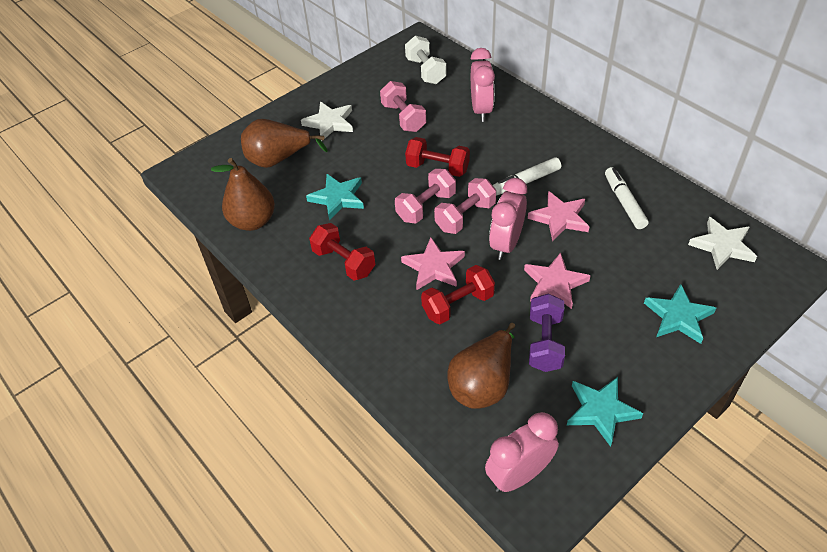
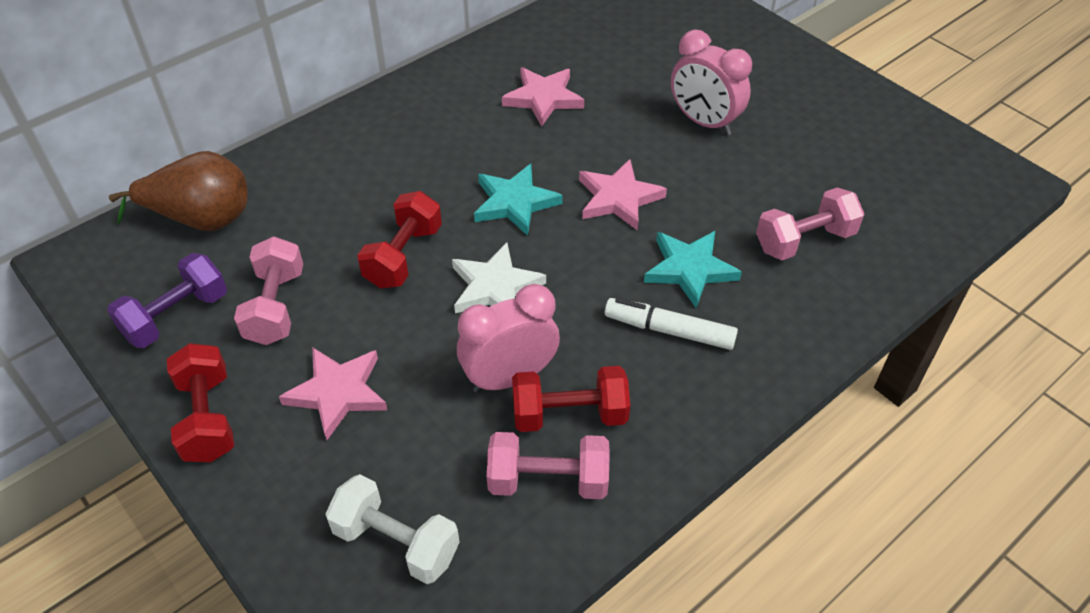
brown pear: [211,158,275,231] [241,119,328,168] [447,323,515,409] = 3 -> [109,151,247,231] = 1
pink clock: [471,48,495,122] [485,412,559,492] [489,178,527,260] = 3 -> [457,284,560,393] [671,30,752,135] = 2
turquoise star: [306,174,364,220] [567,377,643,447] [644,284,716,344] = 3 -> [474,164,563,236] [644,231,742,308] = 2
white marker: [493,157,561,195] [605,167,649,229] = 2 -> [605,298,738,350] = 1
white star: [301,102,353,141] [688,217,757,270] = 2 -> [452,243,546,314] = 1

